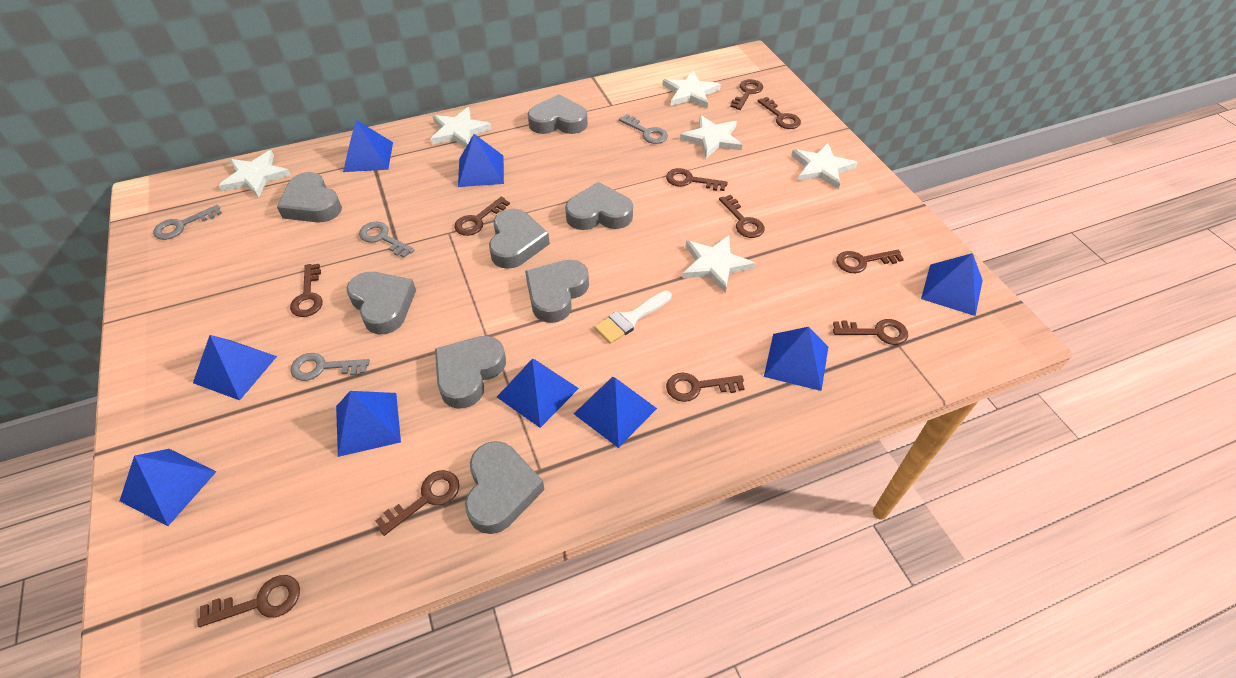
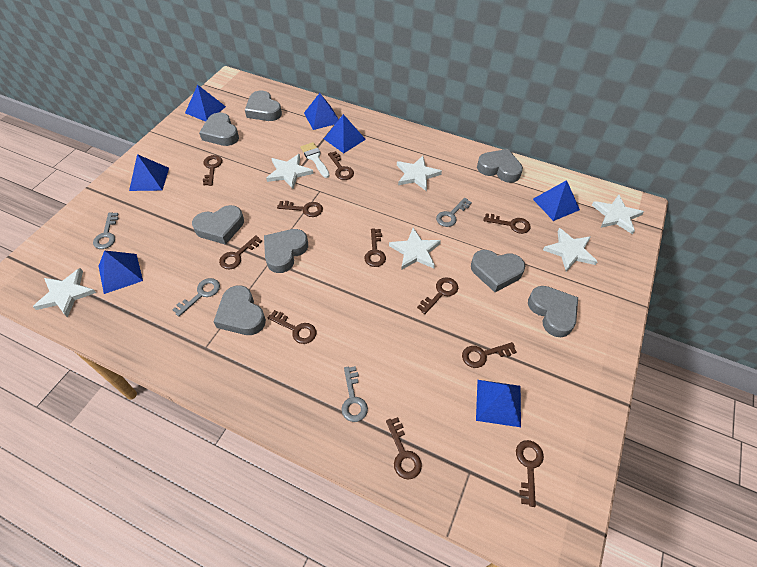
blue pyramid: [120,449,217,526] [193,335,277,400] [336,391,401,457] [343,120,393,172] [458,134,504,187] [497,359,579,428] [574,377,657,448] [764,327,828,391] [921,253,983,316] = 9 -> [99,250,143,294] [129,154,169,191] [185,85,226,122] [304,93,339,130] [324,114,366,153] [476,380,521,427] [533,180,580,221] = 7

